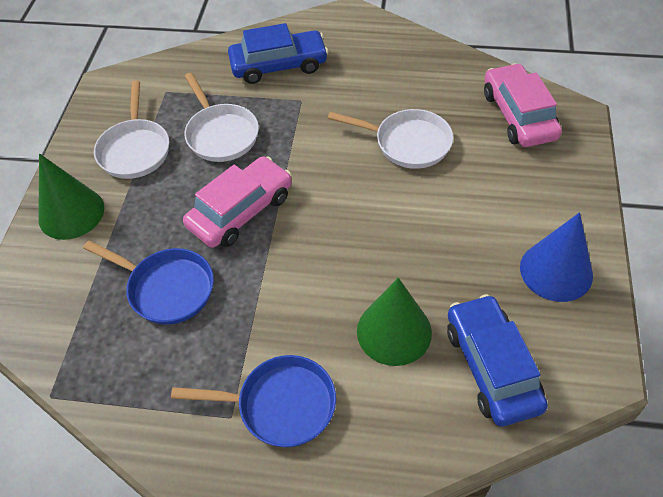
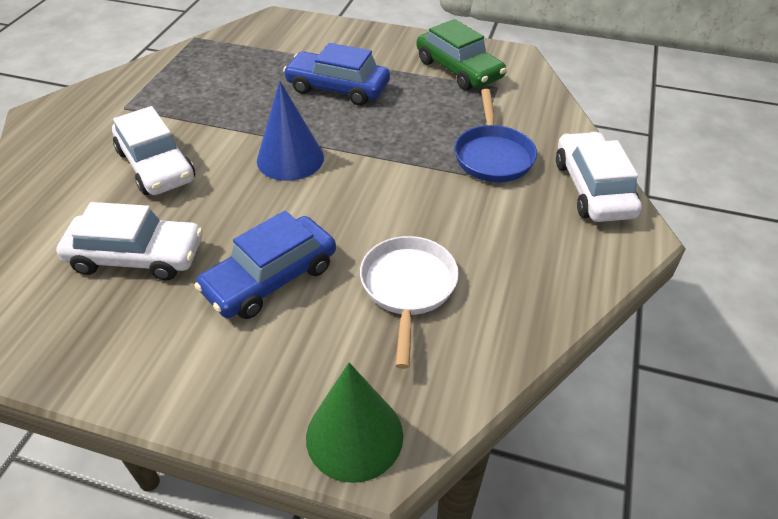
blue pan: [83,241,214,325] [171,355,336,447] = 2 -> [454,89,537,182] = 1
green car: none = 0 -> [416,19,506,90] = 1
green cone: [38,154,104,240] [357,278,432,366] = 2 -> [306,362,403,483] = 1
pink car: [183,156,292,248] [484,63,562,147] = 2 -> none = 0
white car: none = 0 -> [56,202,203,280] [112,106,195,195] [556,132,642,222] = 3
white pan: [94,80,169,179] [184,73,259,162] [328,109,453,169] = 3 -> [360,236,459,369] = 1

